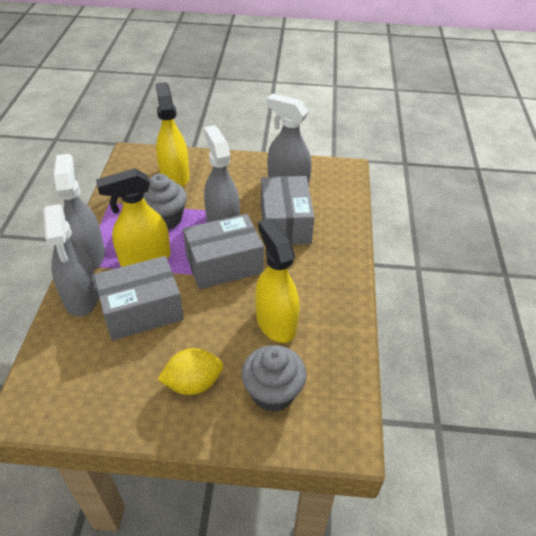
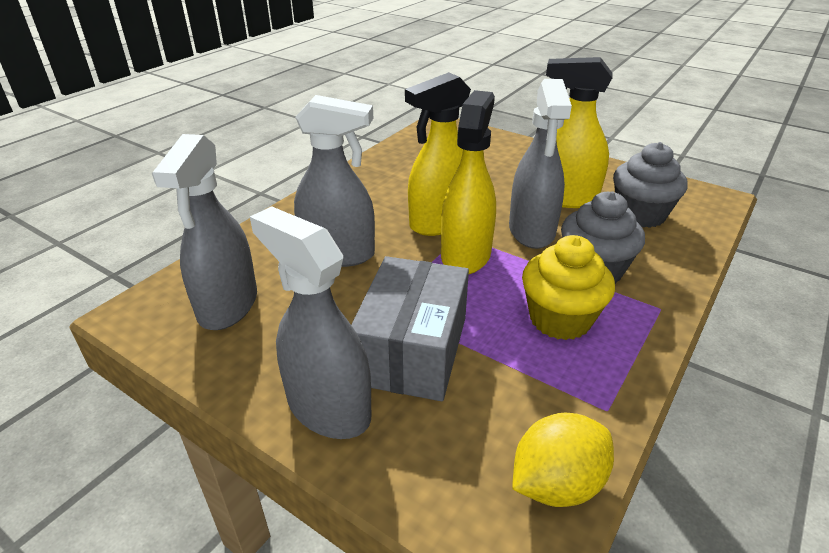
grey box: [94,256,184,340] [183,214,264,289] [261,176,315,245] = 3 -> [351,256,469,401] = 1
yellow cupcake: none = 0 -> [522,235,615,340] = 1

